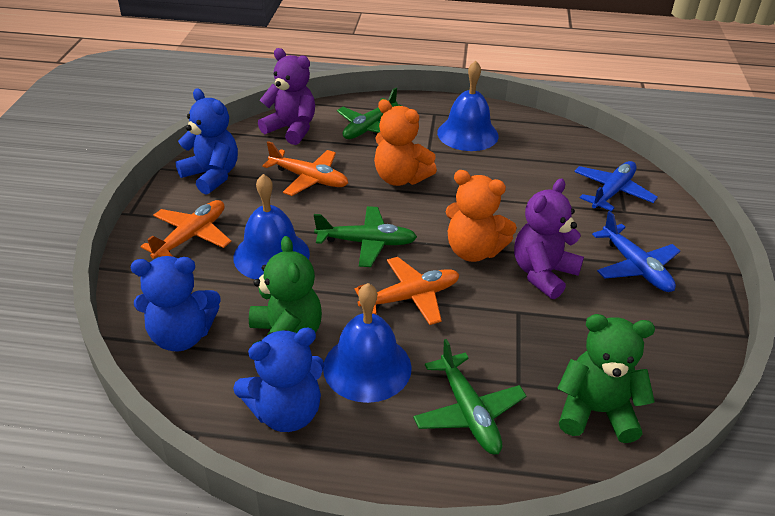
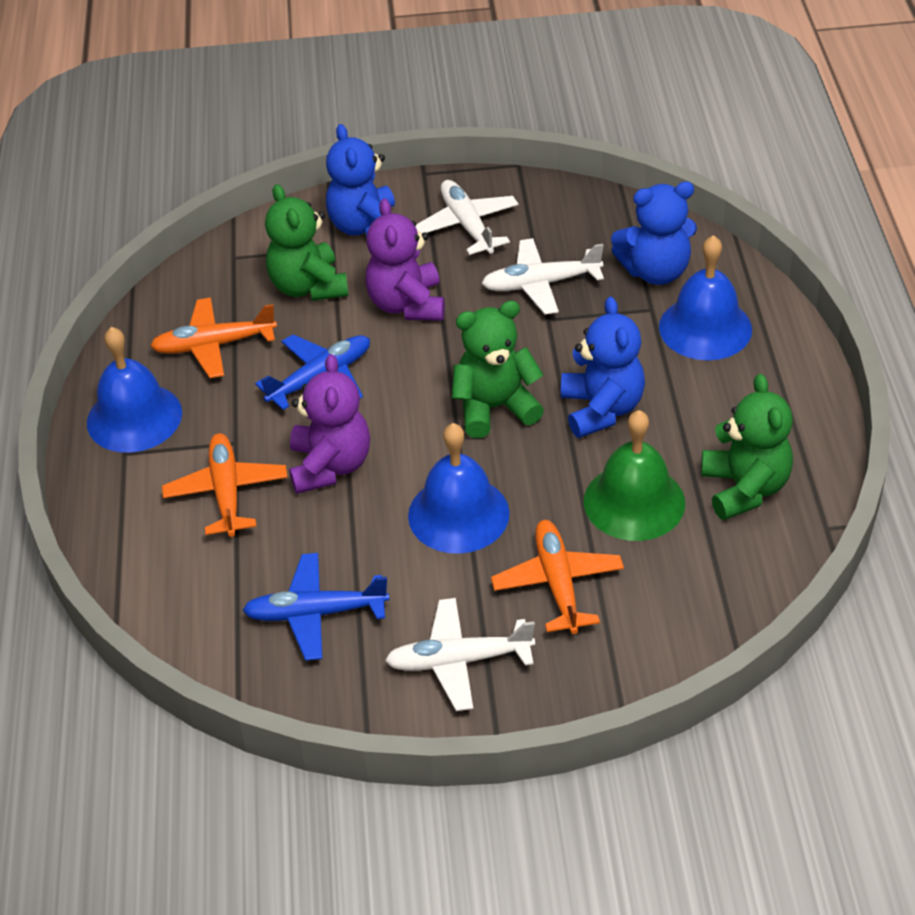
green bell: none = 0 -> [584,410,685,541] = 1
green plane: [314,206,417,267] [337,88,402,139] [413,339,526,455] = 3 -> none = 0
green teddy bear: [249,236,322,344] [557,314,655,443] = 2 -> [265,184,349,301] [452,301,544,438] [701,374,793,520] = 3
orange teddy bear: [374,99,437,186] [445,170,517,262] = 2 -> none = 0
white plane: none = 0 -> [385,598,535,711] [416,180,518,255] [481,238,604,315] = 3

